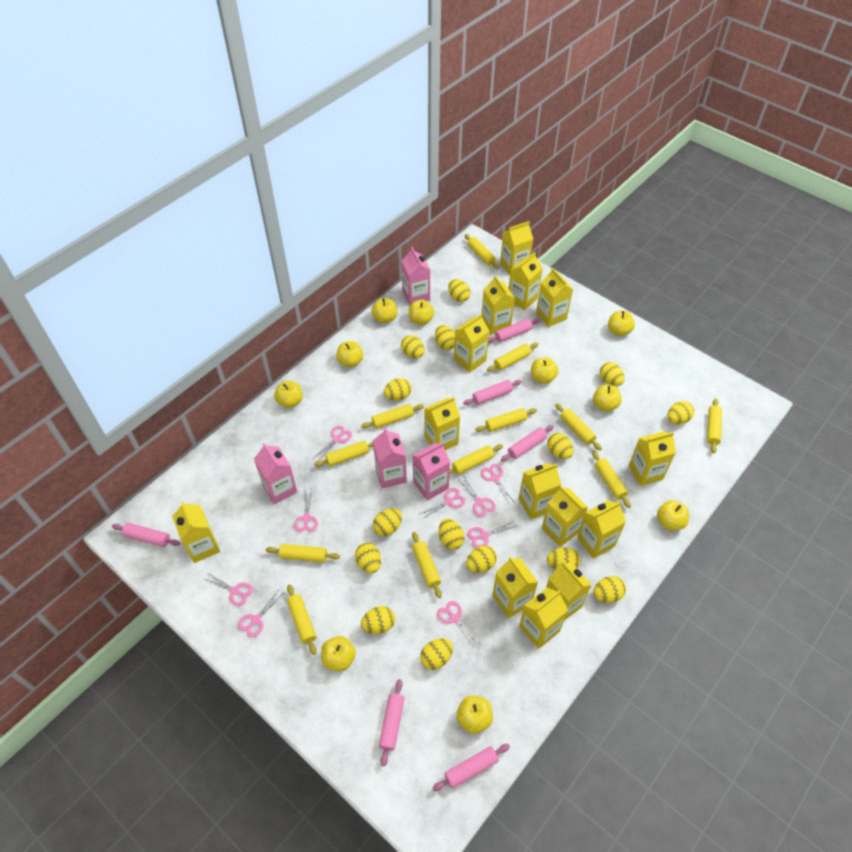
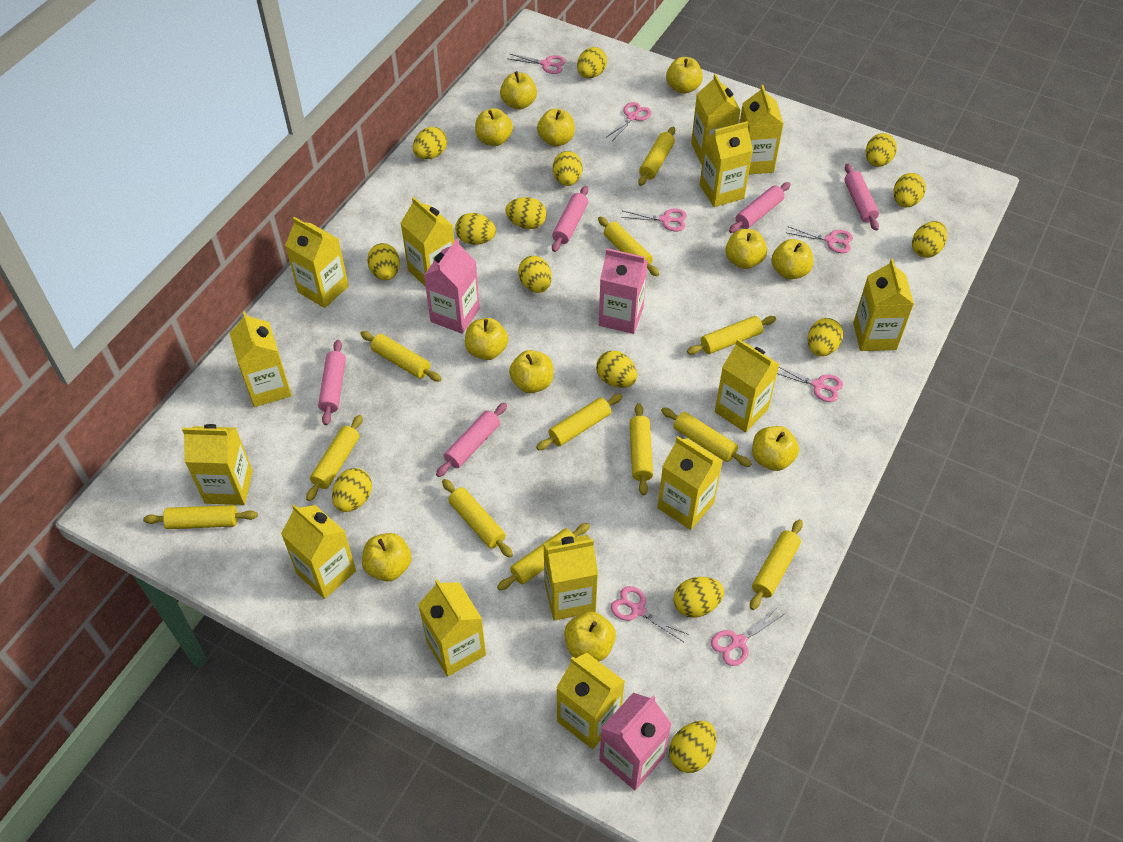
pink carton: [254,443,297,504] [373,428,407,488] [401,247,430,305] [412,442,450,501] = 4 -> [424,239,480,334] [599,248,648,334] [599,693,671,790] = 3
pink rolling pin: [112,523,180,547] [379,679,405,767] [432,744,510,791] [463,380,522,405] [488,318,540,343] [501,425,554,462] = 6 -> [318,340,346,425] [436,403,507,477] [552,186,588,252] [729,182,790,233] [844,163,879,231] = 5
pink scissors: [203,574,253,606] [238,591,282,637] [294,489,318,532] [314,425,352,461] [420,488,466,520] [437,601,481,649] [460,477,496,517] [467,521,516,548] [481,464,514,505] = 9 -> [509,54,566,74] [607,102,651,141] [611,586,689,642] [621,209,687,231] [711,608,784,666] [777,366,843,402] [787,226,853,253] = 7
yellow apple: [274,381,303,408] [321,636,356,672] [336,341,363,367] [371,298,397,323] [409,300,434,325] [457,696,493,734] [531,357,559,384] [593,385,622,412] [608,311,635,336] [657,500,689,531] = 10 -> [362,533,412,581] [465,318,508,360] [475,108,513,146] [500,71,537,110] [509,350,553,393] [537,109,575,146] [564,611,616,661] [666,57,703,94] [725,229,767,269] [752,426,799,471] [771,239,813,280] = 11

